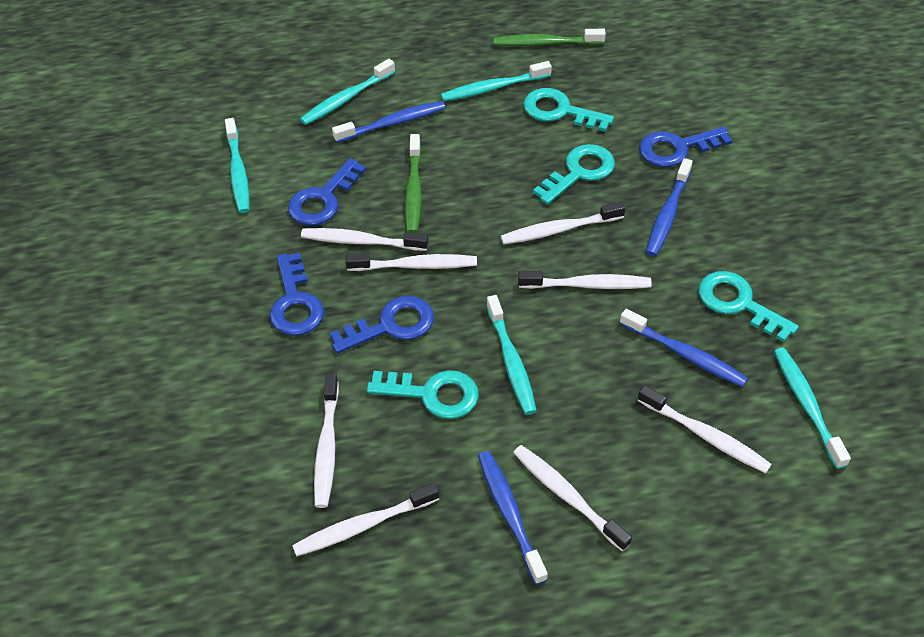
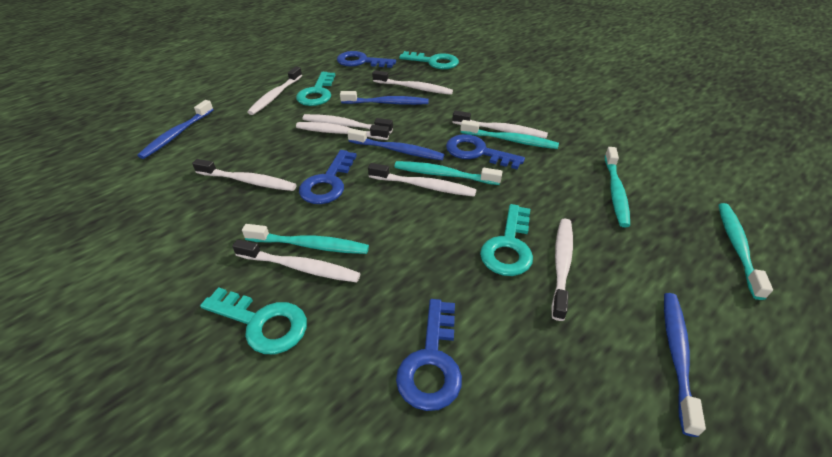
green toothbrush: [405,134,422,233] [494,29,606,46] = 2 -> none = 0
white toothbrush: [292,483,439,557] [301,228,428,251] [314,373,339,508] [345,253,477,271] [501,202,625,245] [513,445,632,552] [518,271,652,289] [637,385,772,473] = 8 -> [192,159,297,191] [232,239,361,282] [247,67,302,115] [296,122,389,140] [302,114,393,133] [368,163,477,197] [372,70,453,95] [452,110,548,139] [551,218,573,321] = 9

